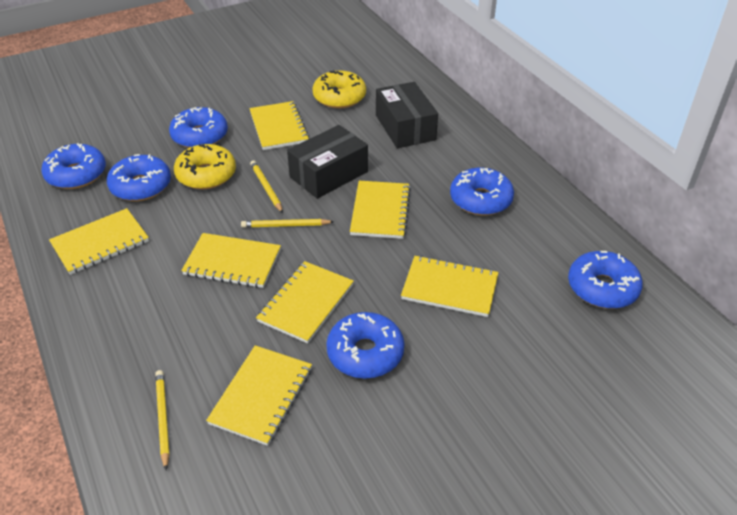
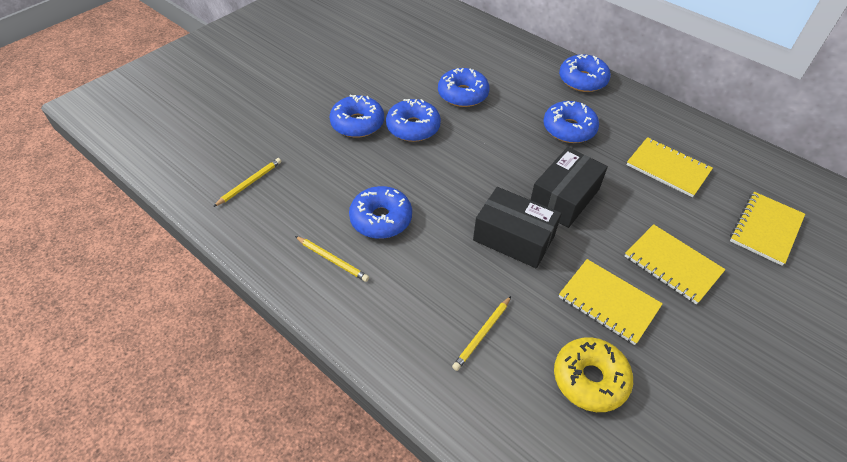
yellow donut: [174,144,236,189] [312,70,366,108] = 2 -> [554,337,633,412] = 1
yellow notebook: [49,208,149,275] [181,233,281,288] [206,345,312,446] [249,101,310,150] [256,261,354,343] [350,181,411,239] [401,255,499,317] = 7 -> [559,259,663,345] [625,224,726,304] [627,137,713,197] [730,192,805,266] = 4

